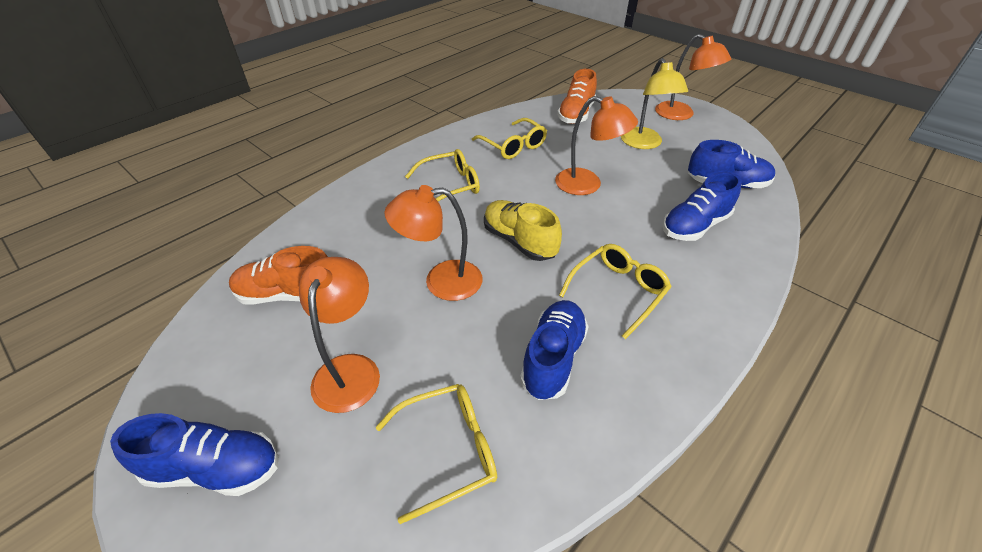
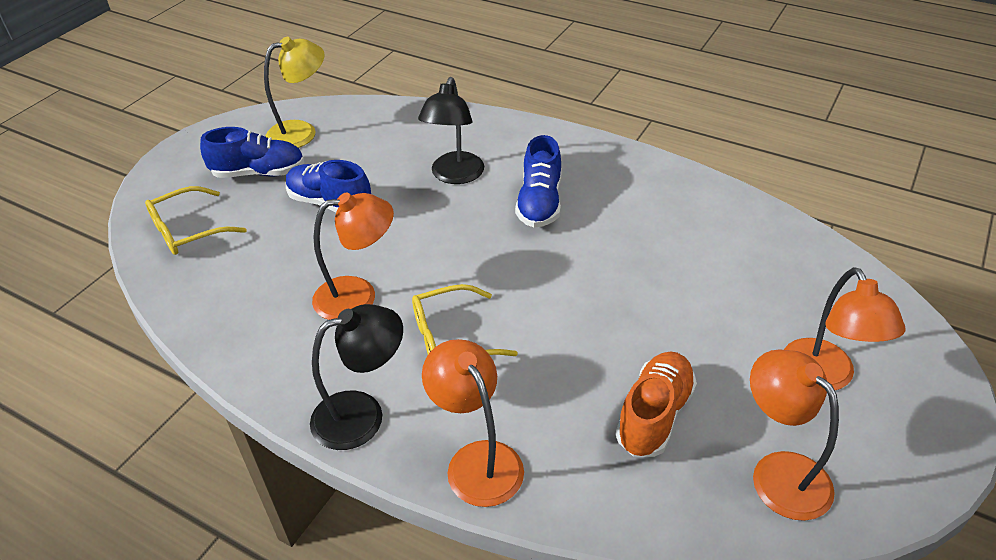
black lamp: none = 0 -> [310,304,403,450] [418,77,484,184] = 2
blue shoe: [110,413,278,496] [520,300,589,400] [662,172,742,241] [688,140,775,188] = 4 -> [200,127,305,178] [286,160,371,212] [515,135,561,228] = 3
orange shoe: [229,246,328,305] [557,69,597,124] = 2 -> [615,352,697,457] = 1
yellow glasses: [376,384,497,524] [405,149,480,201] [472,118,547,159] [559,244,671,339] = 4 -> [145,186,246,255] [412,284,518,356] = 2
yellow shoe: [484,200,562,261] = 1 -> none = 0

